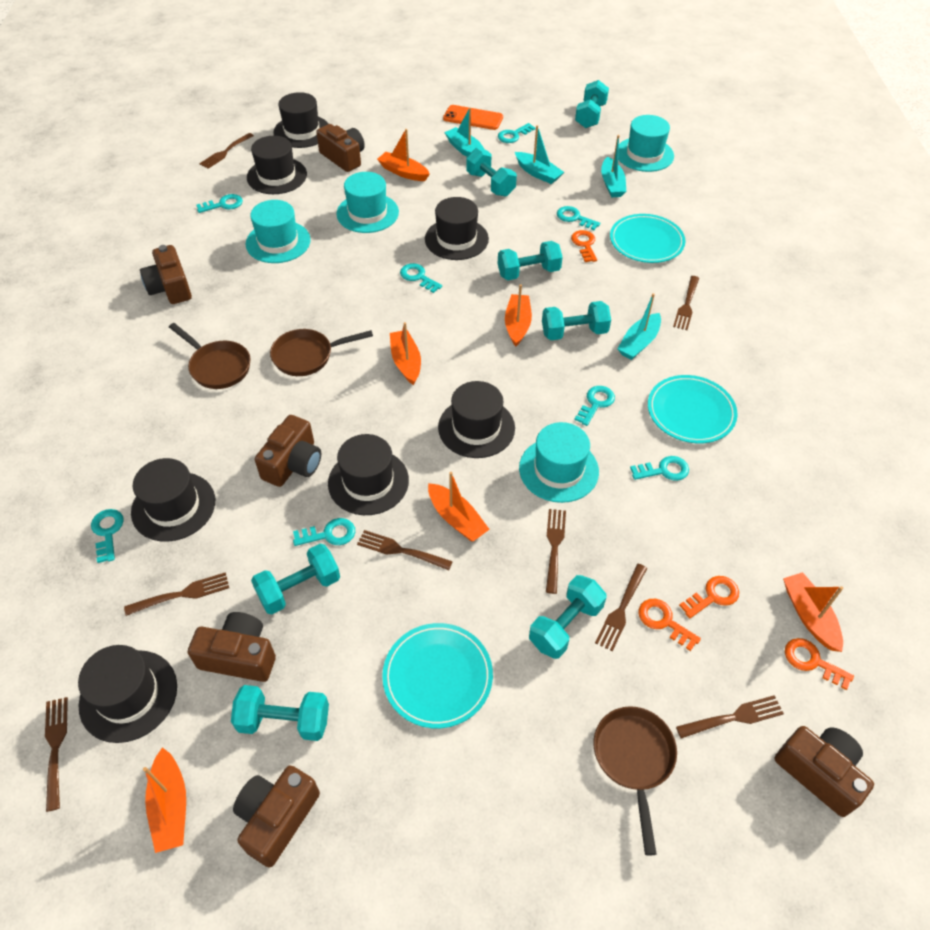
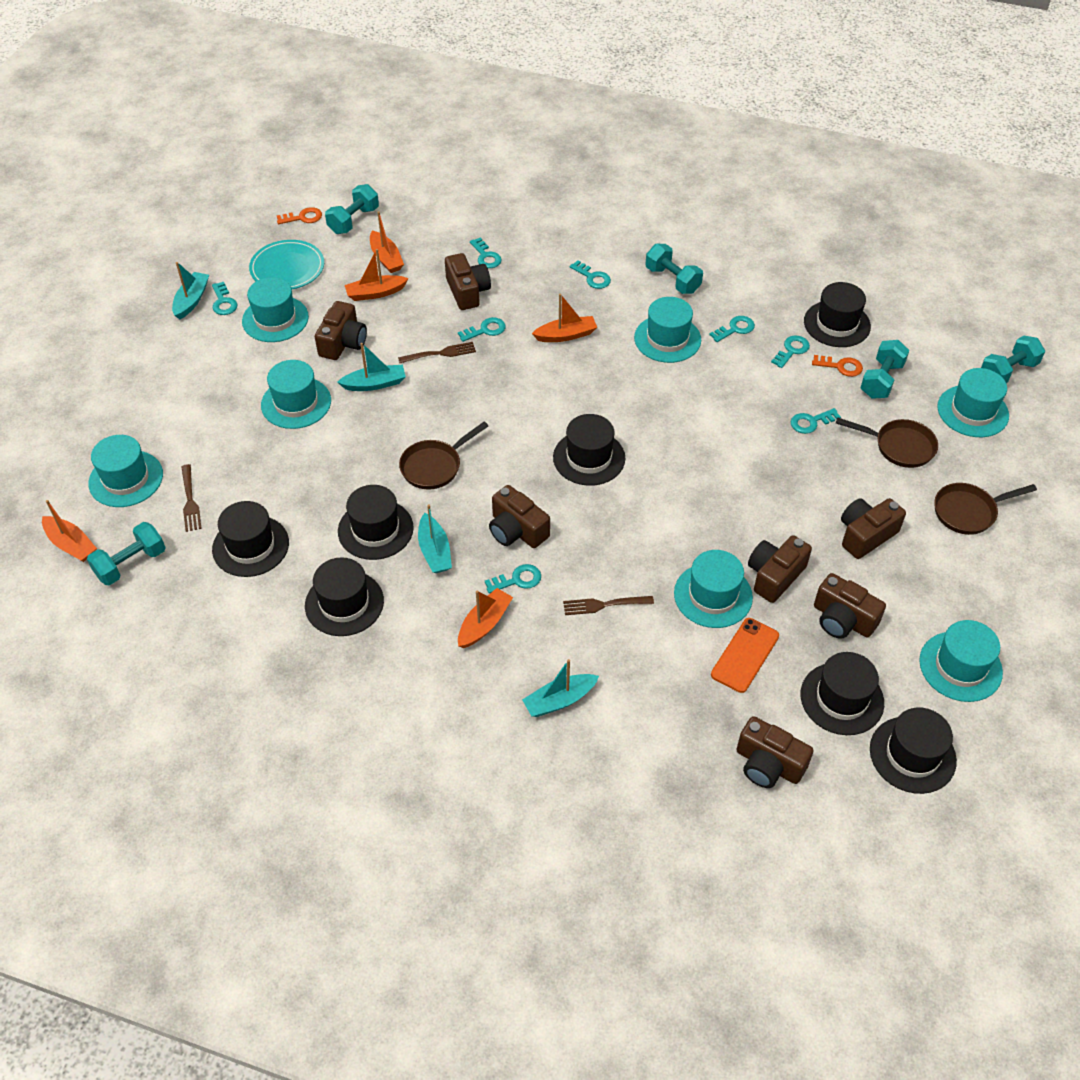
brown camera: [140,245,192,304] [188,612,276,682] [233,765,320,867] [255,415,321,487] [316,124,365,172] [775,726,874,817] = 6 -> [315,301,367,360] [445,253,491,310] [489,485,550,548] [736,716,814,788] [748,535,812,603] [814,573,886,639] [841,498,906,559] = 7
brown fork: [45,697,68,812] [124,572,229,616] [199,133,254,169] [357,530,453,570] [546,509,566,594] [595,564,647,652] [673,276,699,330] [676,695,784,738] = 8 -> [181,464,202,532] [398,342,476,363] [563,596,654,615] = 3
orange boat: [143,747,186,853] [377,129,430,181] [390,322,421,385] [428,472,490,541] [505,284,532,347] [783,572,843,652] = 6 -> [42,500,97,562] [345,249,409,301] [370,211,404,273] [458,588,513,648] [532,294,597,342] = 5
orange key: [571,230,597,262] [639,599,701,651] [679,576,739,618] [785,638,854,690] = 4 -> [277,207,322,224] [812,355,863,377] = 2
turquoise dumbbell: [231,685,329,741] [251,544,340,614] [466,148,517,197] [498,241,563,280] [529,575,607,659] [542,301,611,340] [575,80,609,128] = 7 -> [87,522,166,585] [325,184,379,234] [646,244,703,294] [860,340,909,399] [981,336,1045,383] = 5
turquoise hat: [246,200,311,263] [336,172,399,233] [519,422,599,503] [618,115,674,172] = 4 -> [88,435,163,507] [242,277,309,342] [261,360,331,429] [634,297,701,363] [674,550,753,628] [919,620,1003,702] [937,368,1009,437] = 7
turquoise plate: [382,623,493,728] [610,214,686,263] [648,375,738,443] = 3 -> [249,240,324,289] = 1

